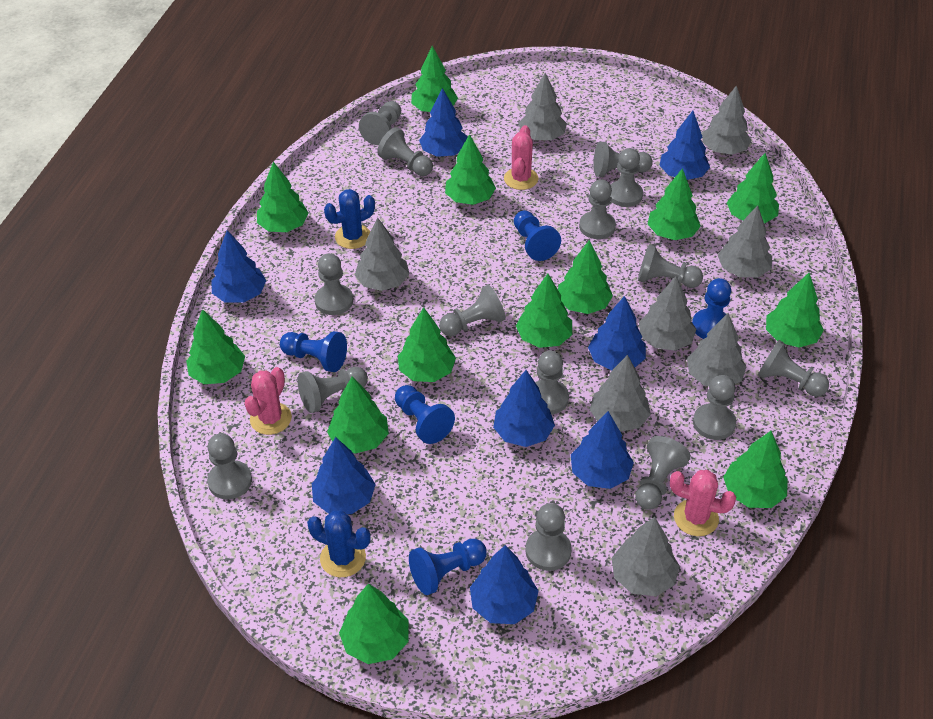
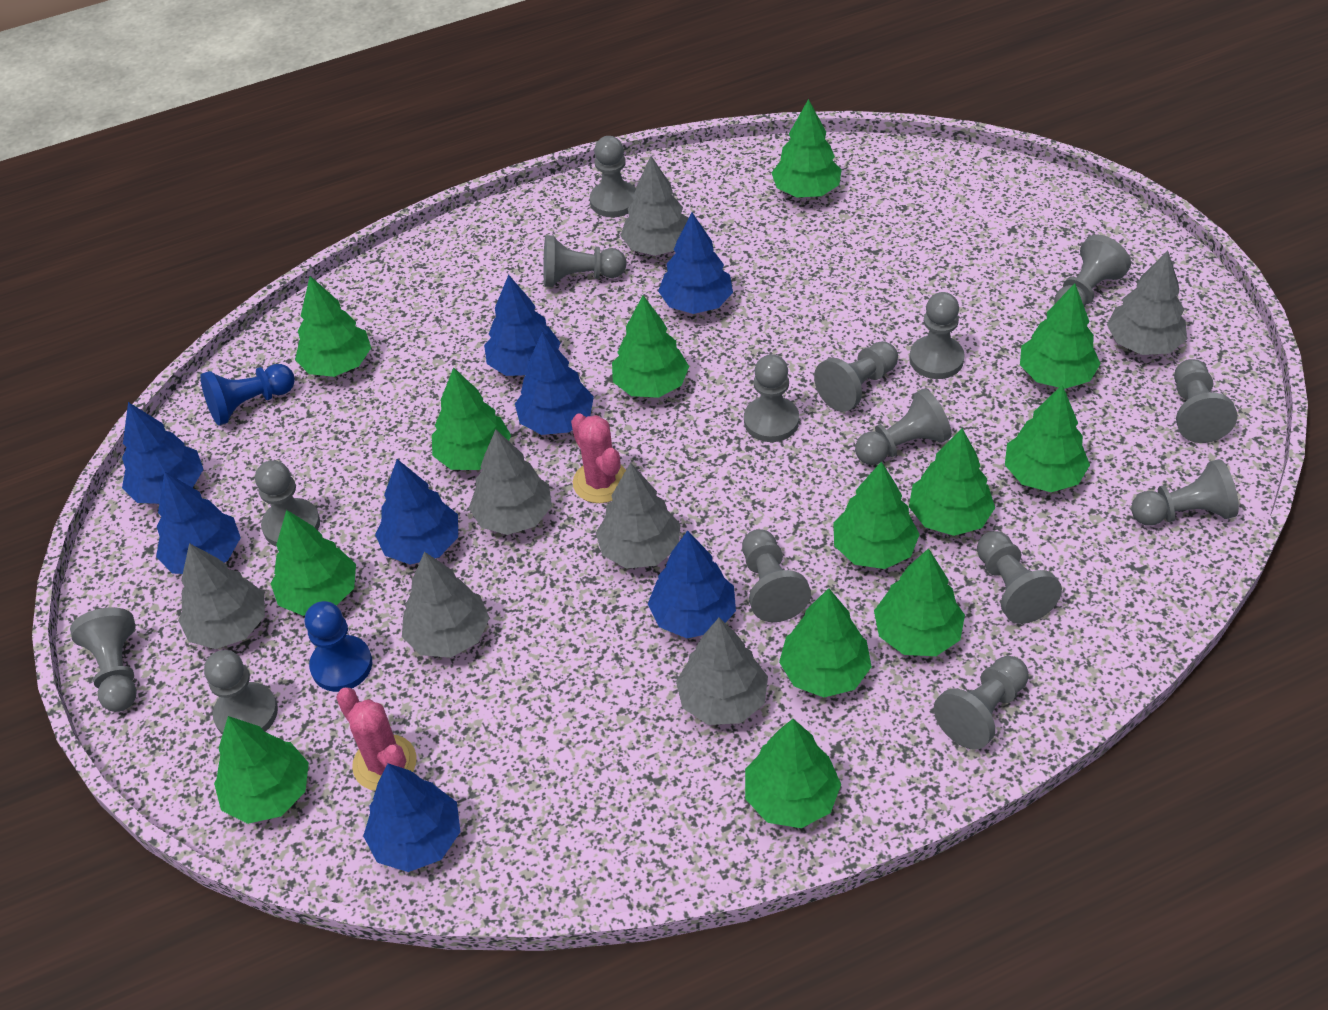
blue cactus: [307,510,371,577] [324,189,375,249] = 2 -> none = 0
blue pawn: [280,331,347,372] [395,385,455,444] [409,539,487,595] [514,210,561,261] [692,278,731,339] = 5 -> [200,364,295,425] [305,601,372,692] = 2
grey tree: [355,218,410,291] [518,73,567,140] [590,355,651,432] [611,517,680,596] [639,276,696,351] [687,313,747,386] [702,85,751,155] [718,205,772,277] = 8 -> [178,543,265,649] [402,552,489,658] [469,429,552,535] [596,462,681,569] [620,156,689,256] [676,618,768,725] [1107,251,1187,355] = 7
pink cactus: [245,367,292,435] [504,125,538,190] [670,470,736,536] = 3 -> [336,688,417,791] [571,413,626,503] = 2

